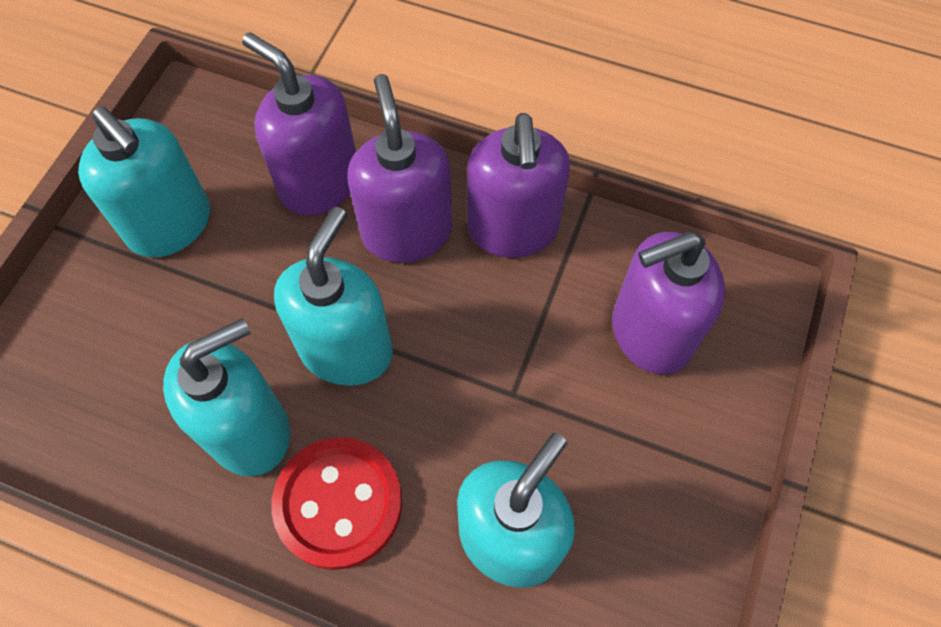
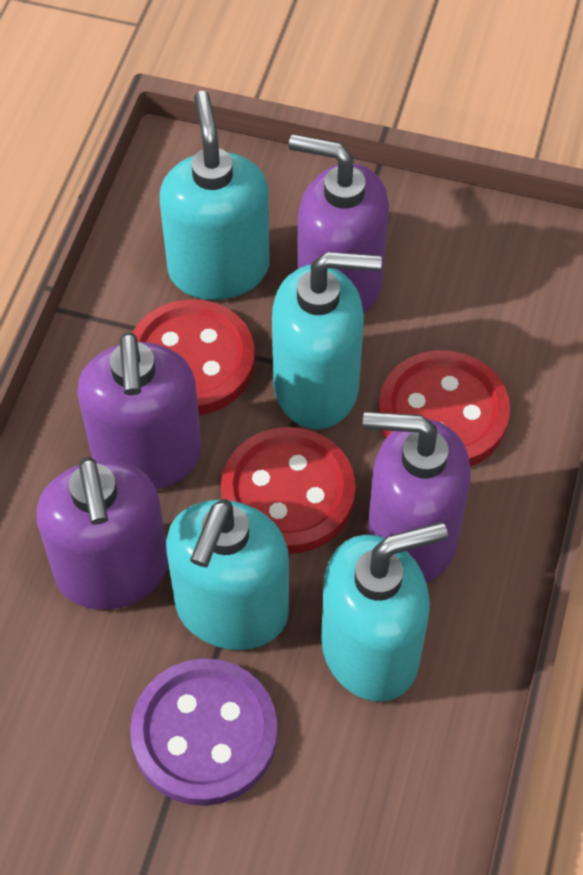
purple button: none = 0 -> [130,658,278,806] = 1
red button: [271,437,402,570] = 1 -> [132,300,255,415] [221,427,356,554] [379,350,510,466] = 3

